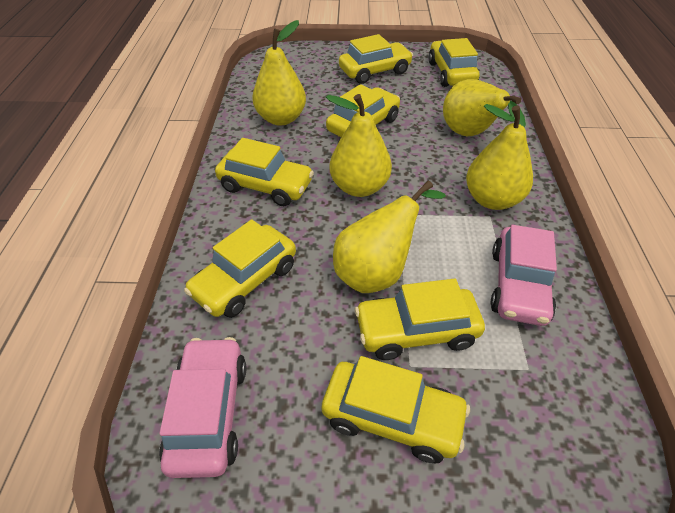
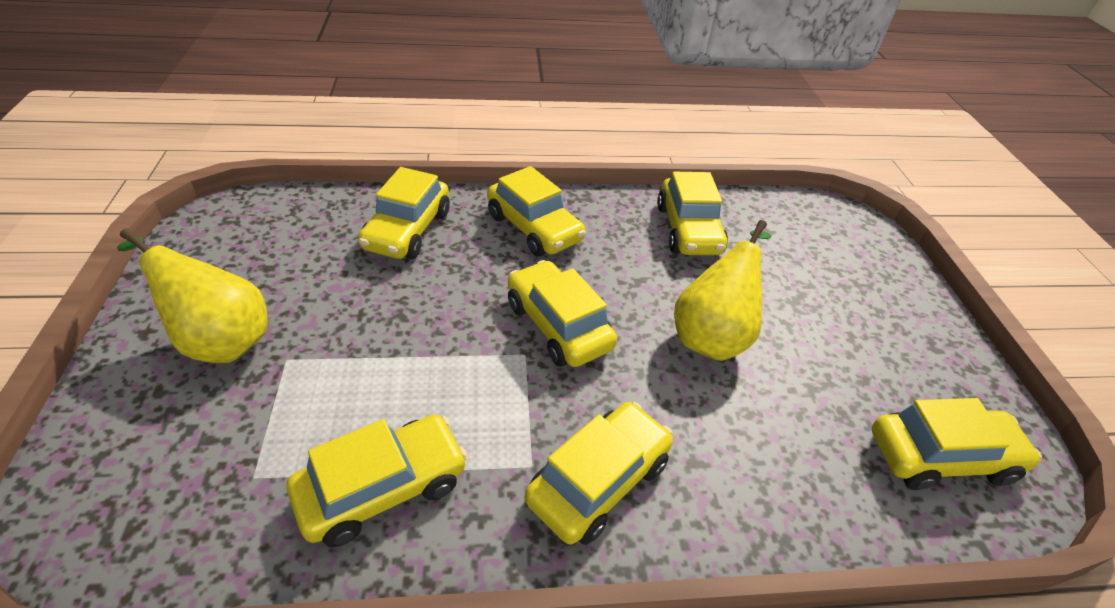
pink car: [159,337,246,478] [491,225,557,326] = 2 -> none = 0
yellow pear: [252,20,306,126] [326,94,392,197] [333,180,446,293] [443,79,526,136] [466,104,533,210] = 5 -> [117,228,268,363] [674,220,771,361] = 2

